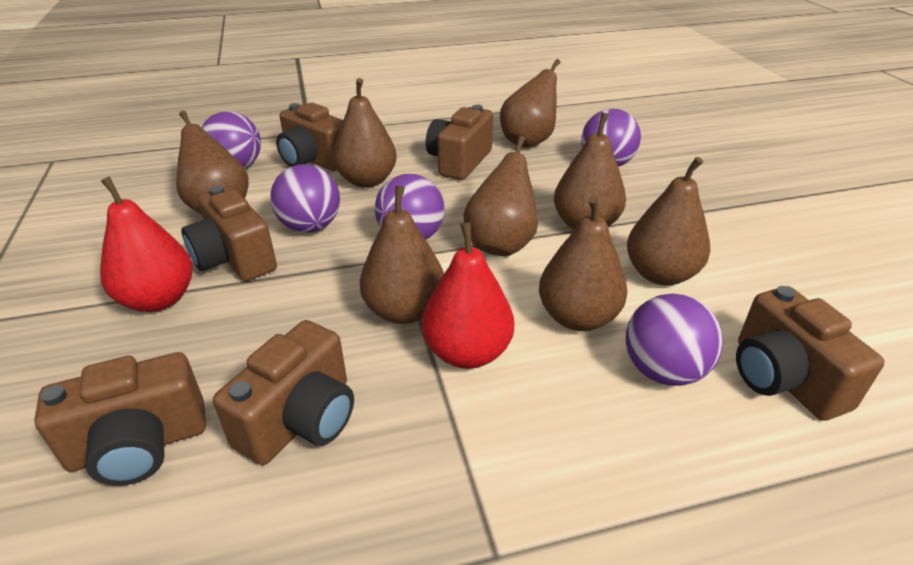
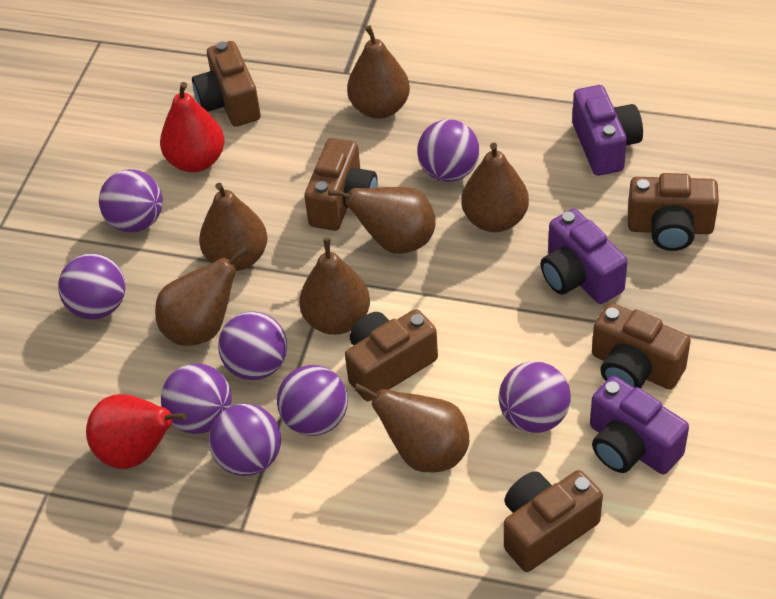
brown pear: [176,111,249,214] [333,78,397,188] [360,185,444,324] [463,136,538,256] [500,59,561,147] [539,196,627,331] [554,112,626,230] [627,157,710,285] = 8 -> [155,247,248,346] [199,183,267,271] [299,238,370,335] [328,187,436,254] [347,25,410,119] [354,384,469,472] [462,143,529,232] = 7
purple ball: [202,111,261,168] [270,164,340,232] [375,174,445,239] [582,109,641,167] [626,294,723,386] = 5 -> [58,253,126,320] [99,169,163,232] [161,363,232,434] [209,404,281,476] [218,311,287,380] [277,365,348,436] [417,119,479,182] [499,361,571,433] = 8
purple camera: none = 0 -> [541,209,628,304] [572,85,643,176] [590,376,689,474] = 3

